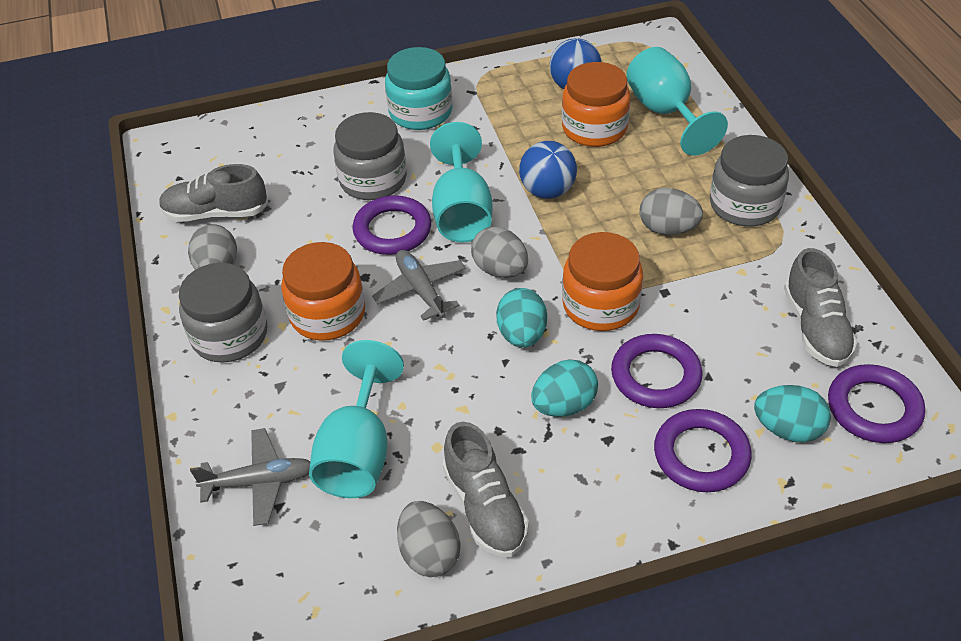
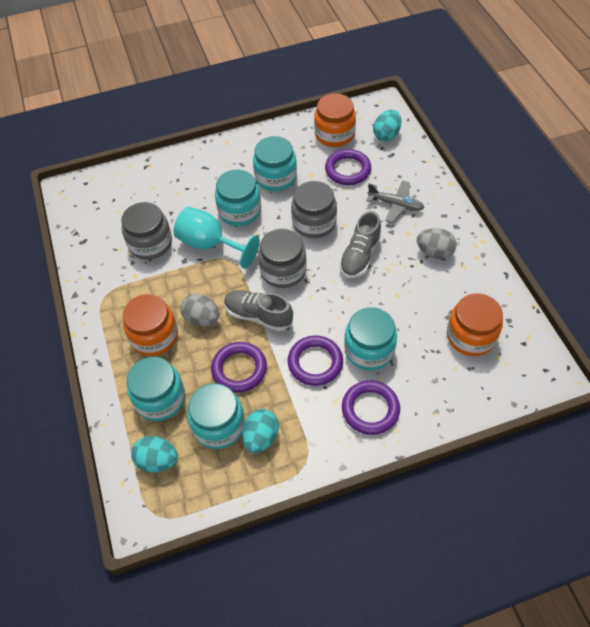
blue ball: [519,141,577,199] [550,38,602,89] = 2 -> none = 0
grey egg: [188,224,237,270] [397,501,460,577] [471,226,528,278] [640,188,703,235] = 4 -> [180,294,219,326] [417,228,457,259] = 2
grey plane: [190,428,310,526] [372,250,466,321] = 2 -> [366,180,424,223] = 1
grey shoe: [159,164,268,222] [443,422,529,557] [784,248,857,367] = 3 -> [224,290,293,331] [339,211,382,278] = 2
turquoise goblet: [309,340,404,498] [430,122,493,242] [626,47,728,156] = 3 -> [174,207,260,269] = 1
turquoise jar: [385,47,452,130] = 1 -> [127,357,185,421] [187,383,245,449] [215,169,261,226] [253,136,297,191] [344,307,397,370] = 5

